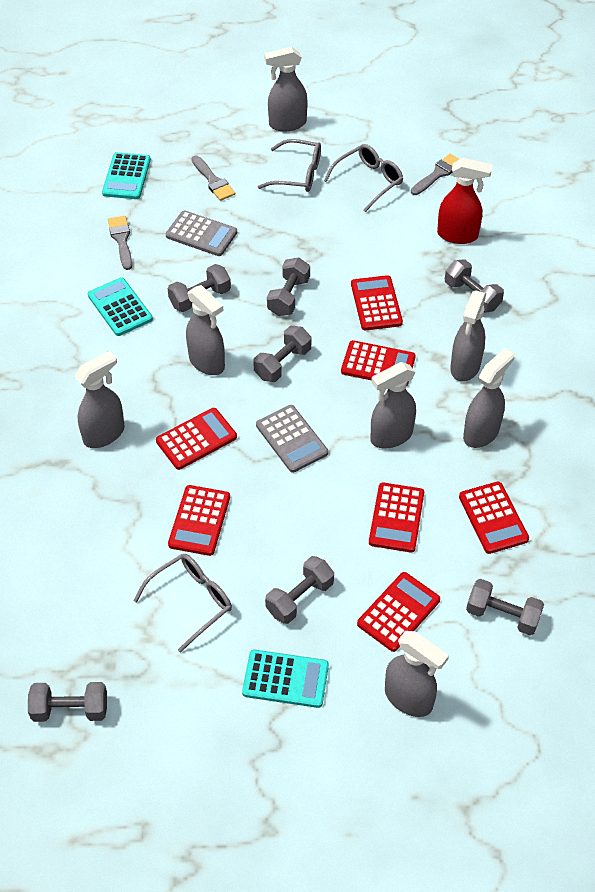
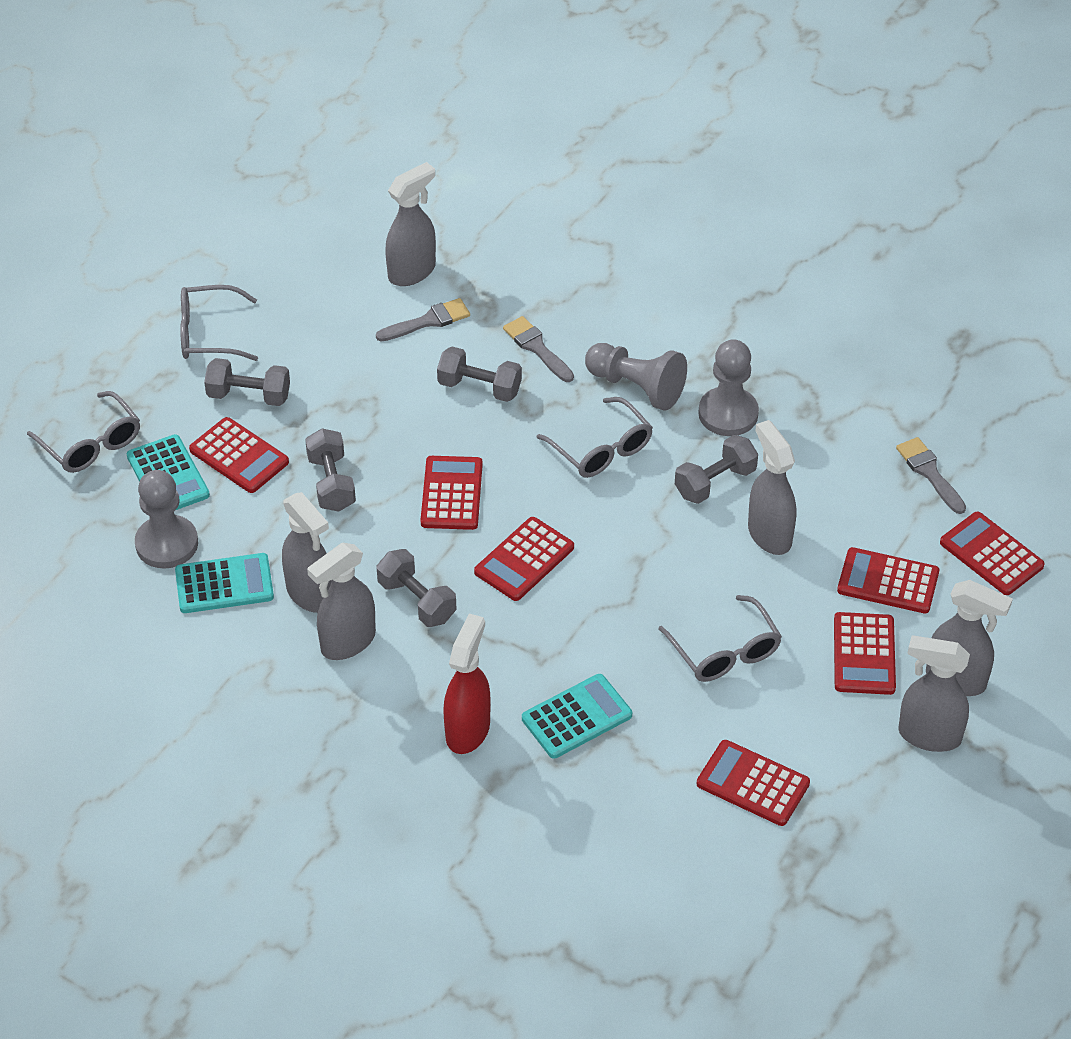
grey calculator: [166,210,237,256] [256,405,328,473] = 2 -> none = 0
grey dumbbell: [28,682,107,722] [167,264,231,312] [253,326,311,382] [265,556,334,624] [267,257,310,316] [445,259,504,313] [466,579,544,635] = 7 -> [204,358,290,406] [305,428,356,512] [376,549,457,627] [437,347,522,402] [675,435,758,504] = 5
grey glasses: [134,554,232,653] [258,139,321,192] [324,144,403,212] = 3 -> [27,391,140,473] [180,285,258,361] [537,397,653,478] [658,595,782,682] = 4
grey pawn: none = 0 -> [135,470,198,569] [585,343,687,410] [698,339,759,436] = 3
grey spray bottle: [74,351,125,448] [186,285,225,375] [264,47,308,131] [370,362,416,449] [385,631,449,717] [450,290,486,382] [463,348,514,448] = 7 -> [282,492,332,613] [307,543,376,660] [385,162,436,286] [748,420,796,555] [899,636,970,752] [926,580,1013,696] = 6

